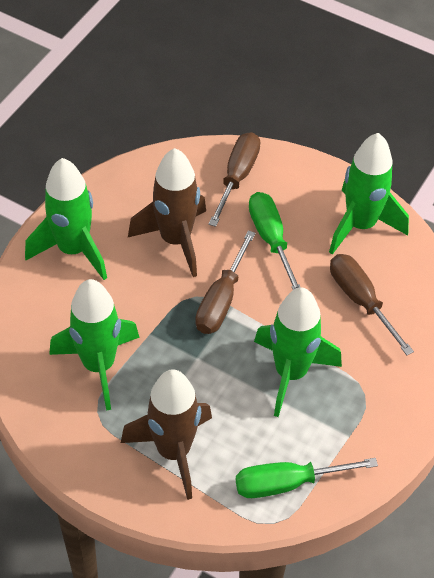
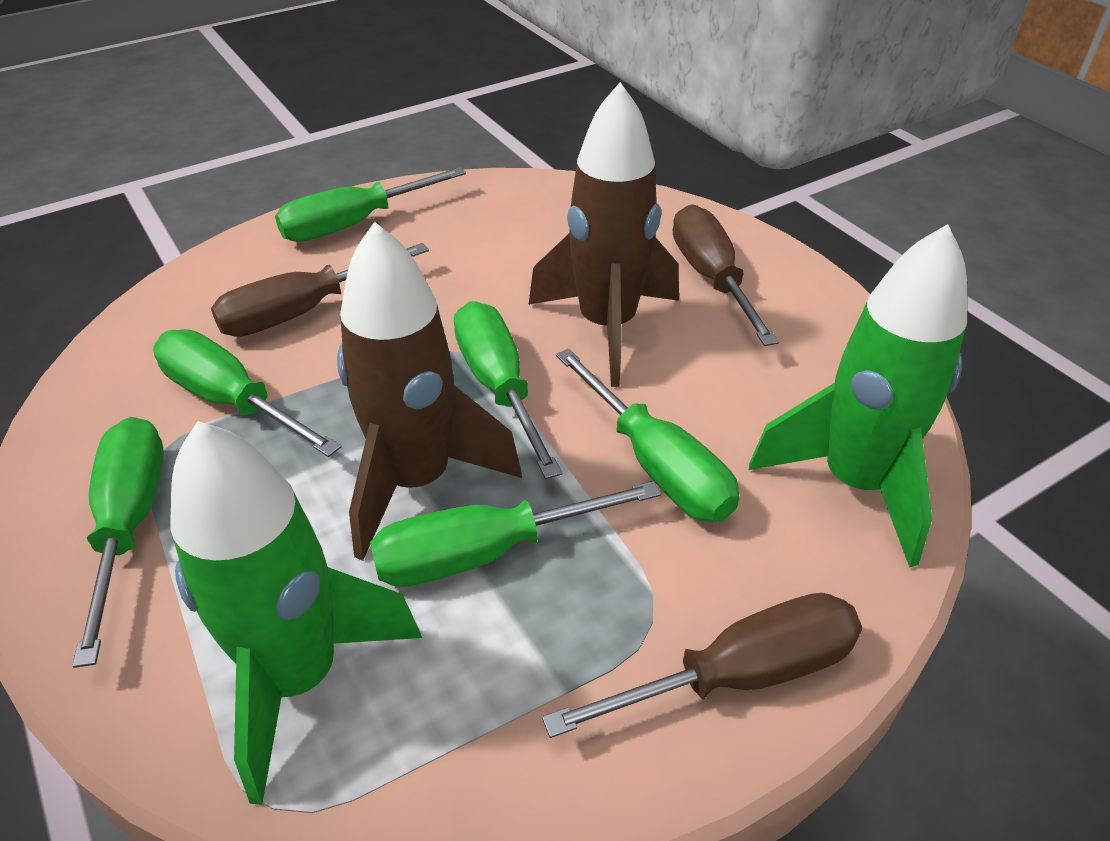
green rocket: [25,158,107,280] [49,279,140,411] [254,288,342,417] [329,133,409,255] = 4 -> [170,421,422,805] [749,224,967,568] = 2
green screwdriver: [236,458,378,498] [249,192,301,290] = 2 -> [72,417,164,668] [153,329,342,457] [275,167,466,242] [370,481,661,587] [454,301,562,479] [556,349,740,522] = 6

